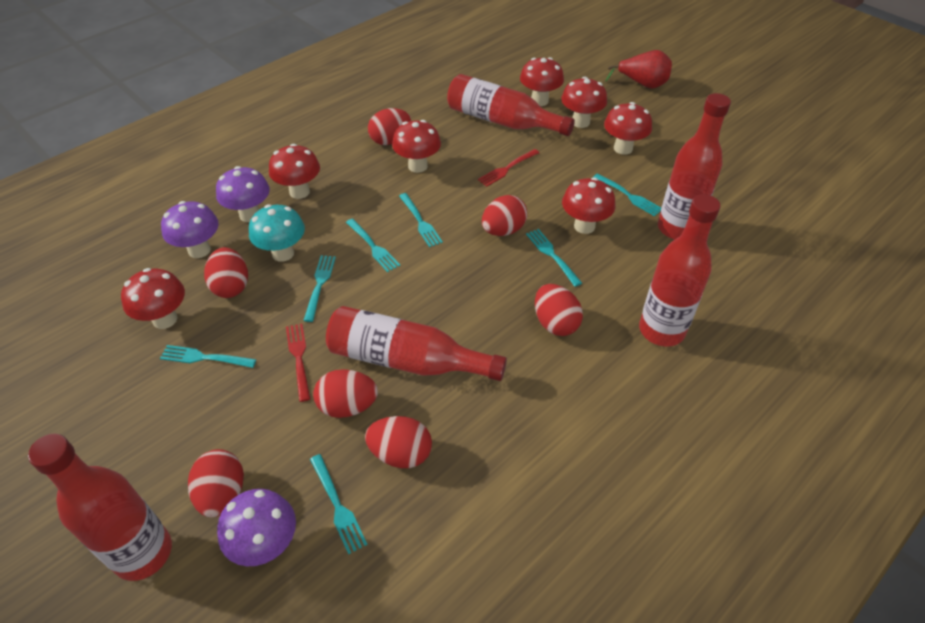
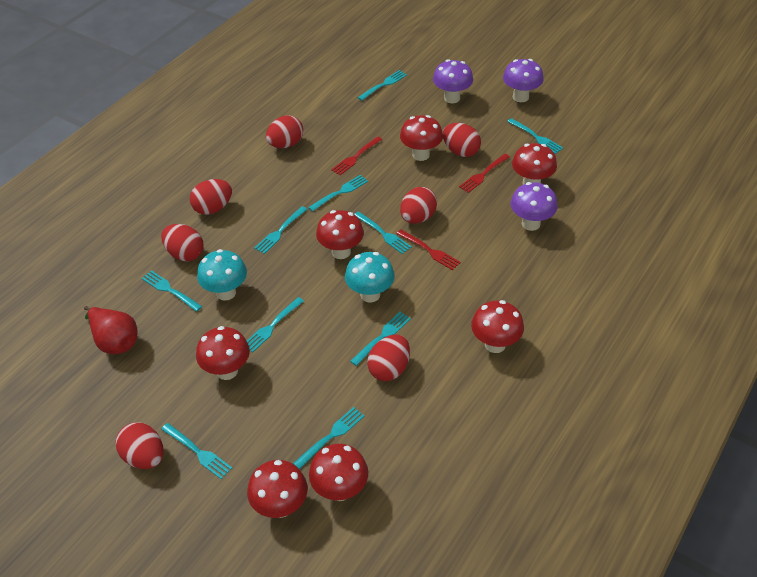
red bottle: [28,434,172,581] [326,306,507,381] [447,74,575,136] [639,194,720,347] [658,93,731,240] = 5 -> none = 0
red fork: [286,323,310,402] [478,149,539,187] = 2 -> [331,136,382,175] [396,229,461,271] [459,154,510,193] = 3
turquoise fork: [160,345,256,368] [303,255,336,322] [310,454,367,555] [346,219,400,272] [399,193,443,247] [526,229,582,287] [593,173,661,216] = 7 -> [142,270,202,312] [161,423,232,479] [247,297,304,353] [254,206,308,254] [293,407,364,469] [308,175,368,212] [350,312,411,366] [354,211,412,254] [358,70,407,101] [507,118,563,154] = 10
turquoise mushroom: [249,204,305,262] = 1 -> [197,249,247,301] [345,252,395,303] = 2

